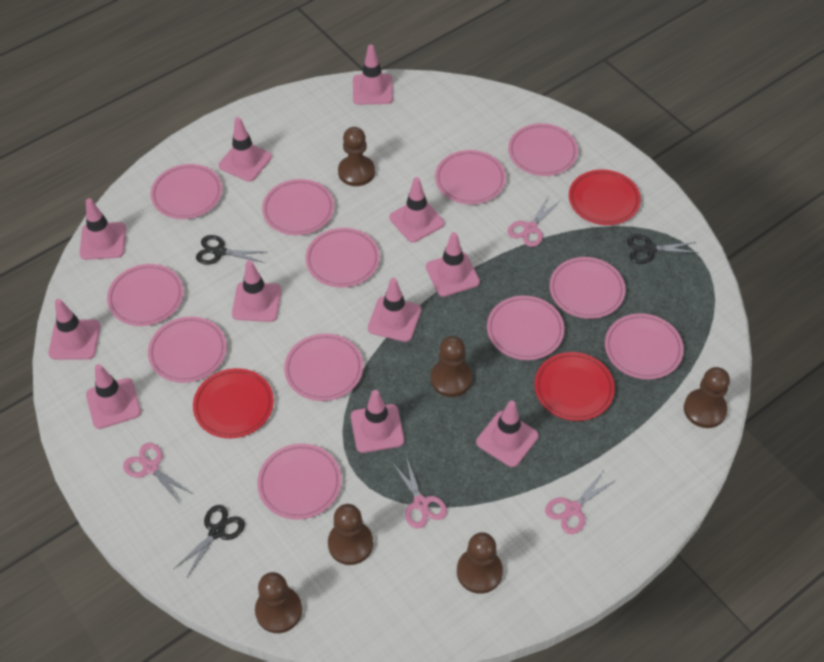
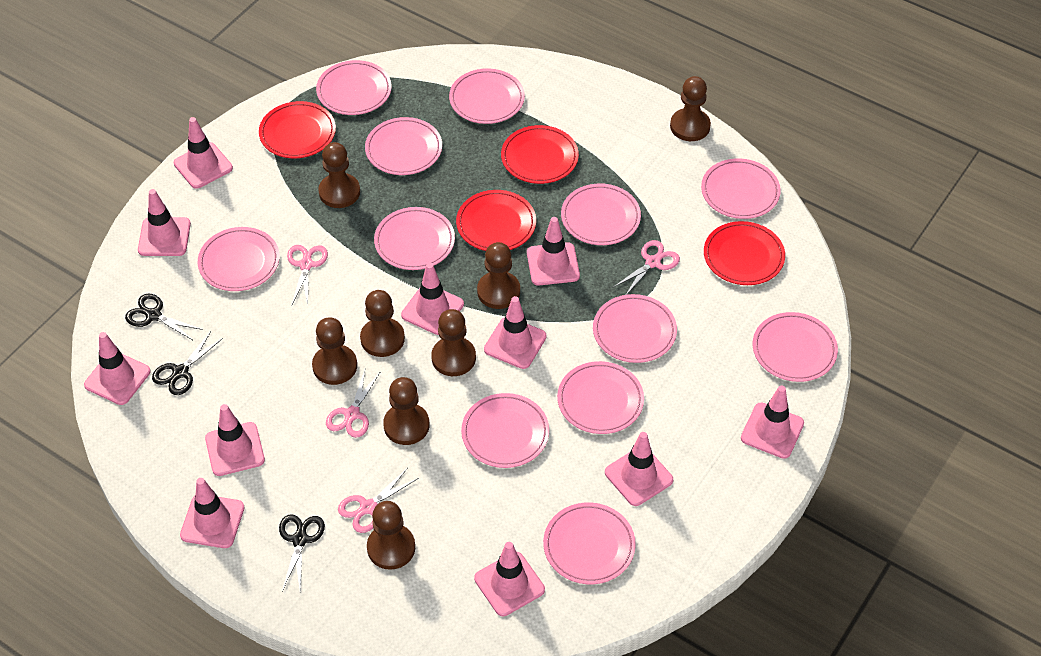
brown pawn: [255,572,302,633] [328,504,373,565] [338,127,375,186] [431,336,472,397] [457,532,503,594] [684,367,730,428] = 6 -> [312,317,357,385] [318,142,360,208] [360,290,405,357] [367,501,415,570] [383,377,429,445] [431,309,476,376] [477,242,520,309] [670,76,711,141] = 8
red plate: [193,368,274,438] [534,352,615,421] [569,169,641,225] = 3 -> [259,101,336,158] [456,190,536,251] [501,125,579,184] [704,221,785,285] = 4

